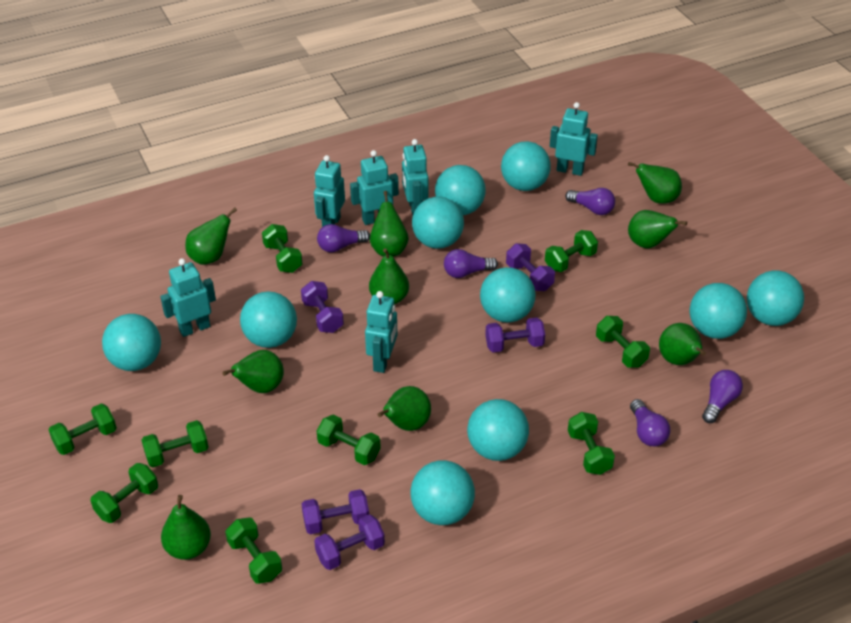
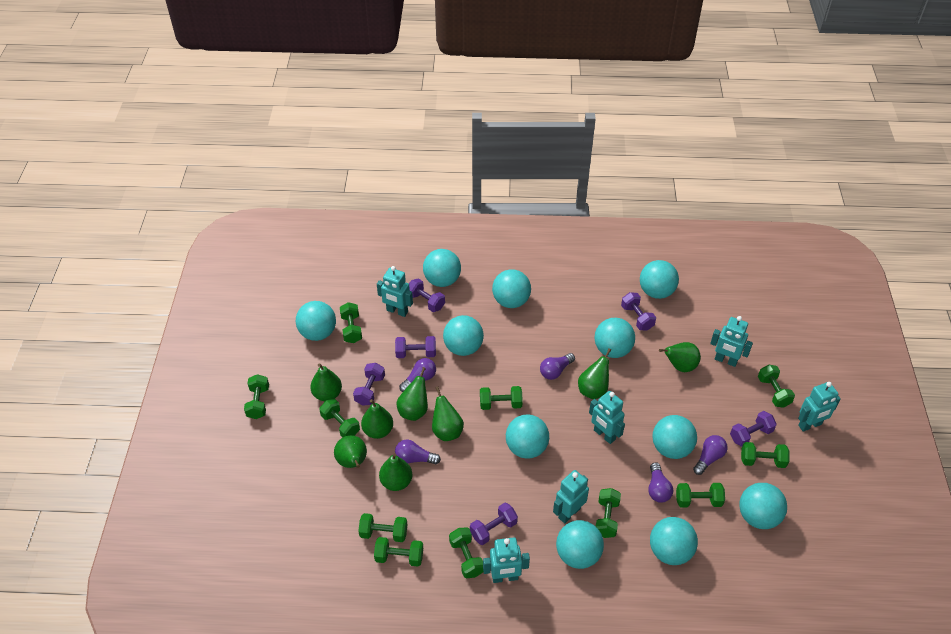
green dumbbell: [49,404,117,455] [90,463,158,523] [141,420,208,467] [225,518,282,584] [262,224,303,273] [316,414,381,465] [545,230,598,272] [568,412,615,475] [596,316,650,368] = 9 -> [244,374,269,419] [319,399,360,438] [340,302,362,343] [359,513,407,542] [374,537,423,567] [449,527,483,578] [480,386,523,410] [596,488,621,538] [676,483,725,508] [741,442,790,468] [758,365,795,408] = 11
green pear: [161,495,211,560] [185,208,237,265] [222,350,284,393] [369,248,409,305] [370,191,409,257] [378,386,431,431] [628,162,682,204] [628,210,687,248] [659,323,706,365] = 9 -> [310,363,342,401] [334,435,367,468] [361,399,393,439] [379,453,413,491] [397,367,428,421] [432,386,464,441] [578,348,611,399] [659,342,701,372] = 8
purple dumbbell: [301,281,344,333] [301,489,369,534] [314,514,385,570] [485,317,545,352] [506,243,555,291] = 5 -> [353,363,385,406] [395,336,436,358] [409,278,445,312] [470,503,518,545] [621,292,656,331] [730,411,777,447] = 6
turquoise ball: [102,314,161,371] [240,292,297,348] [410,460,475,525] [412,197,464,249] [435,165,486,215] [467,399,529,461] [480,267,536,323] [501,141,551,191] [689,283,747,339] [747,270,804,326] = 10 -> [296,301,336,341] [423,249,461,287] [443,315,484,356] [492,269,531,308] [506,414,549,459] [556,520,604,569] [594,318,635,358] [640,260,679,299] [650,517,698,565] [652,415,697,459] [739,483,787,529] = 11

